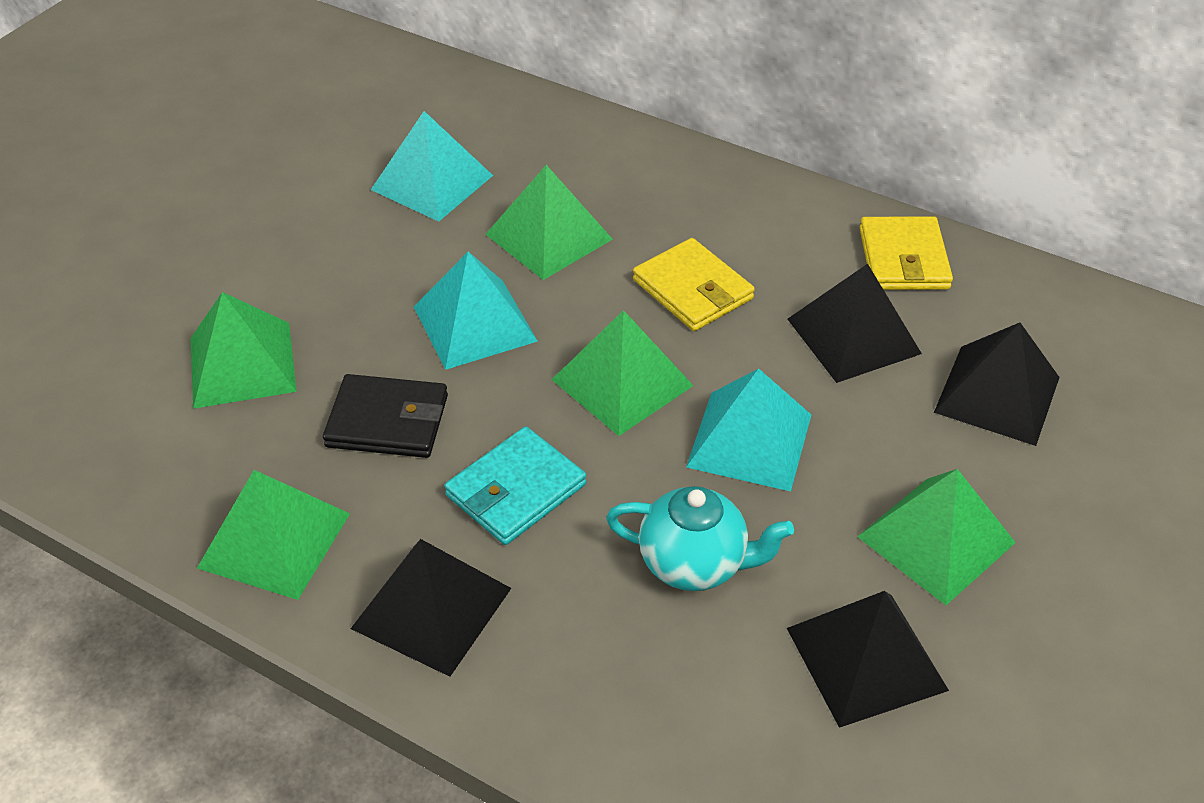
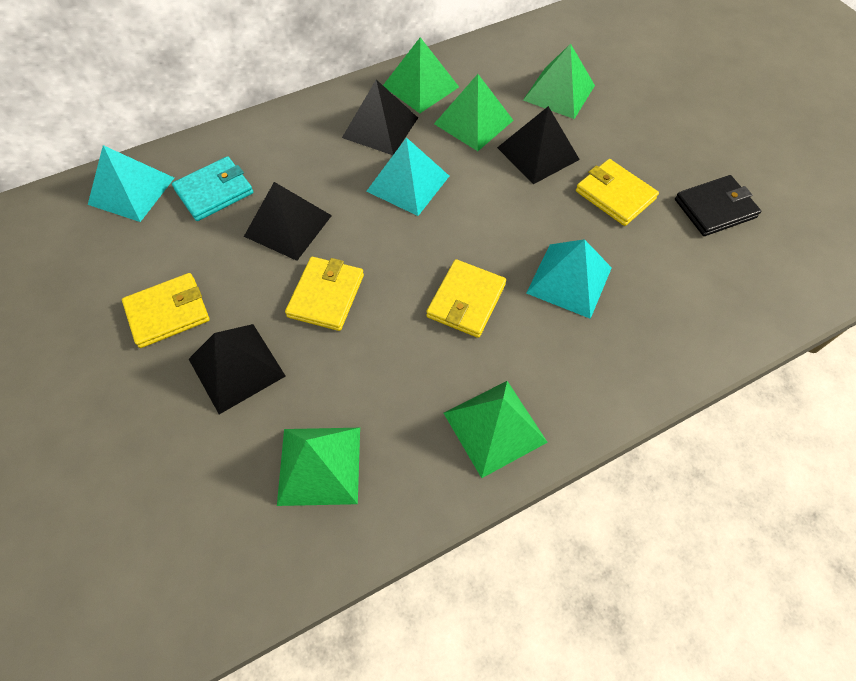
turquoise teapot: [606,486,794,591] = 1 -> none = 0
yellow wallet: [633,238,755,331] [859,216,953,290] = 2 -> [122,273,209,348] [285,257,364,331] [426,259,506,338] [576,159,659,226] = 4

